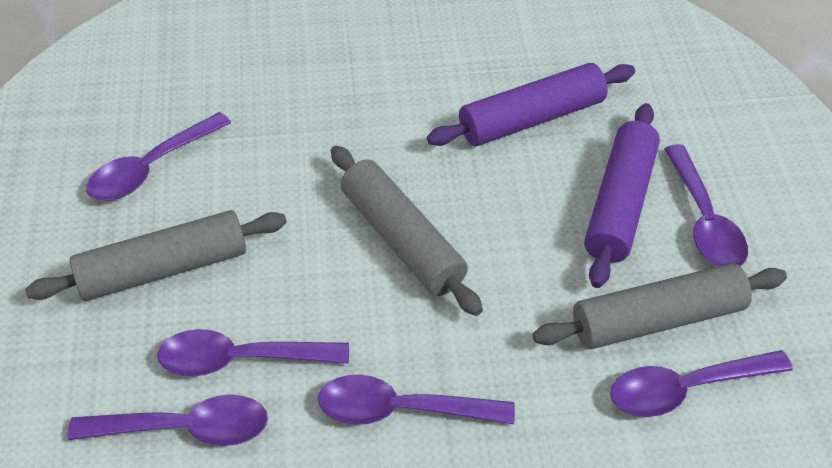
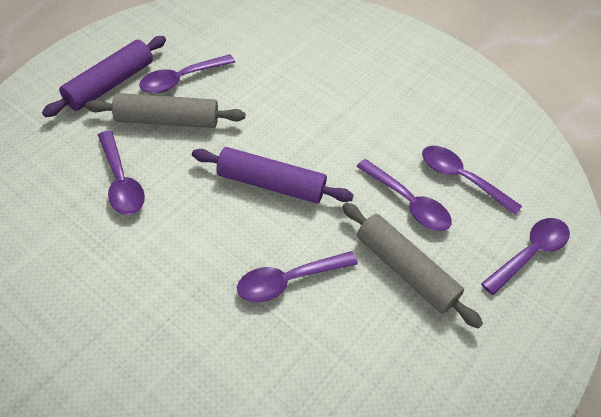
grey rolling pin: [25,210,287,301] [331,146,483,316] [532,263,787,349] = 3 -> [86,93,245,128] [342,203,483,329] = 2

